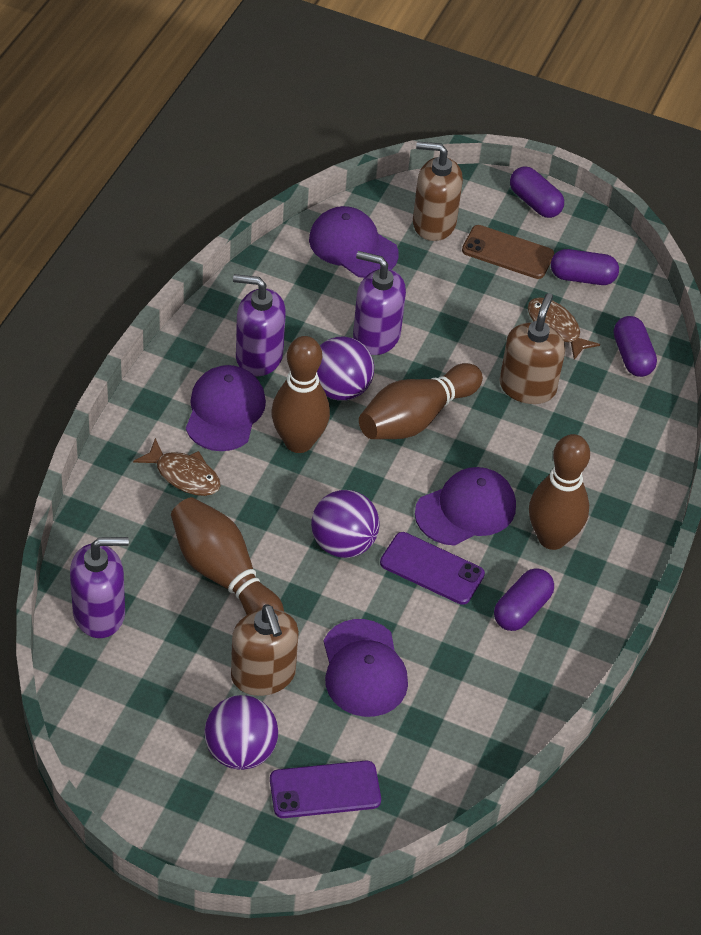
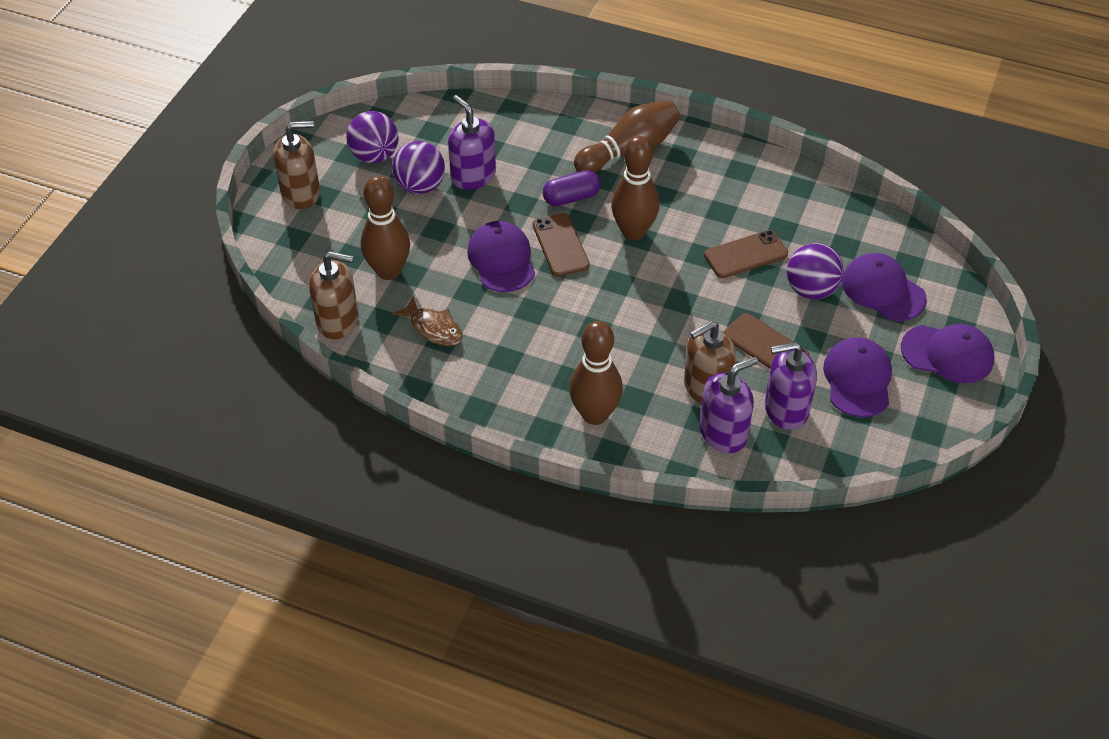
brown fish: [133,438,221,496] [528,297,600,360] = 2 -> [392,297,462,346] = 1
brown phone: [462,225,554,279] = 1 -> [533,213,590,277] [704,230,788,278] [724,313,809,369] = 3
purple capsule: [494,568,554,631] [510,166,564,218] [551,249,619,285] [614,316,657,377] = 4 -> [543,170,600,206] = 1
purple phone: [270,761,381,818] [380,532,485,605] = 2 -> none = 0

